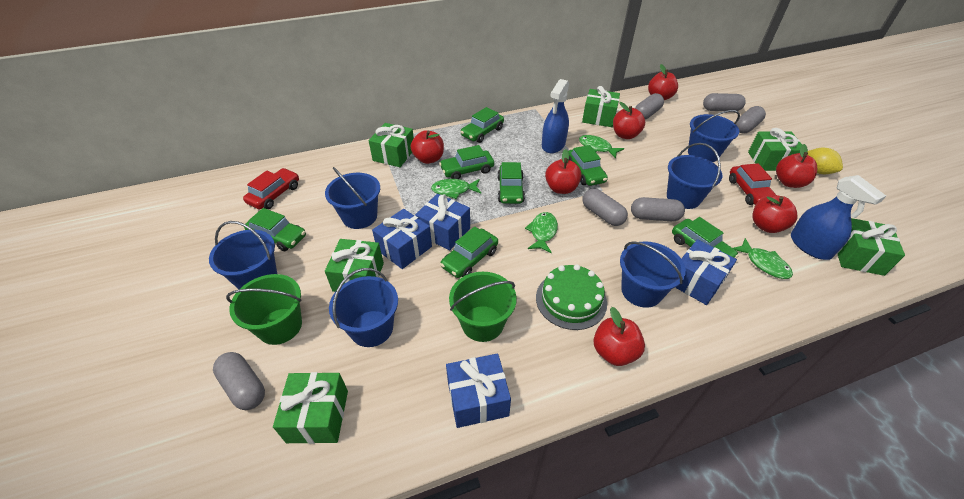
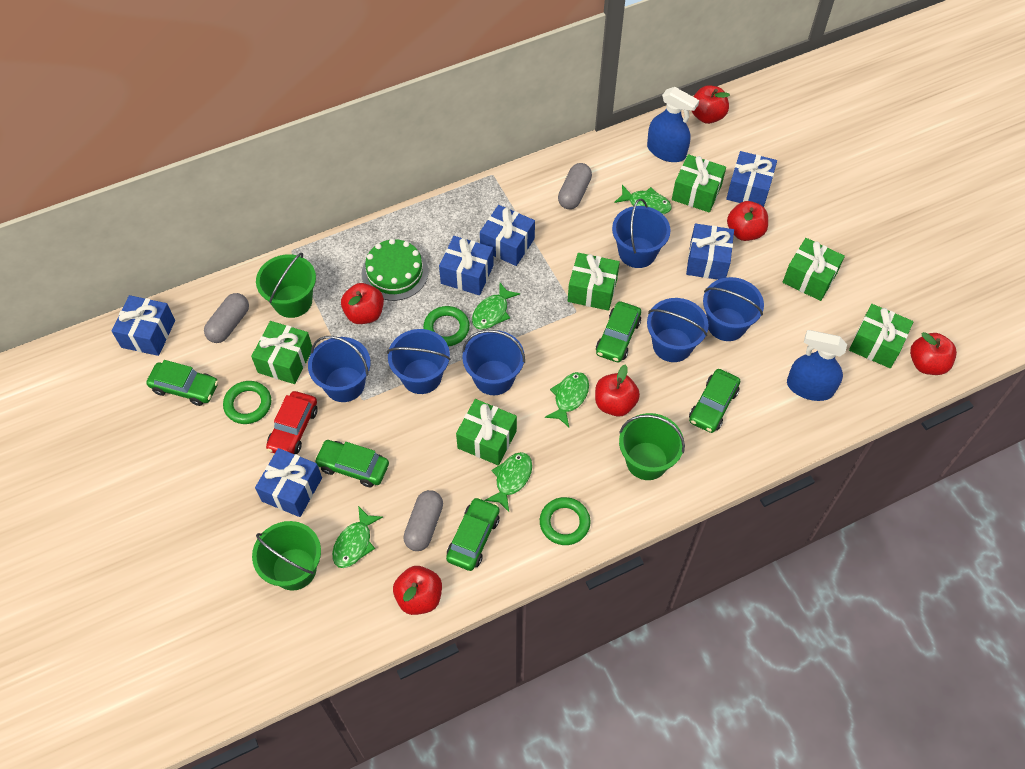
blue gift: [372,209,432,269] [415,194,470,250] [446,354,511,428] [675,239,737,305] = 4 -> [111,295,175,356] [255,448,322,517] [439,236,494,295] [480,205,535,266] [686,224,734,280] [726,151,777,207] = 6
green bucket: [226,274,302,345] [449,272,517,342] = 2 -> [252,521,321,591] [256,253,316,318] [619,413,685,480] = 3
green car: [244,208,306,251] [439,145,494,179] [440,226,498,278] [461,107,504,143] [497,162,525,204] [568,145,608,186] [672,217,739,258] = 7 -> [146,360,218,406] [314,440,389,487] [446,497,499,571] [596,301,641,362] [689,369,740,433] = 5
green fish: [431,179,481,199] [525,212,558,253] [579,135,624,159] [733,238,793,279] = 4 -> [332,506,383,568] [472,283,520,330] [484,452,532,512] [545,372,589,427] [614,185,672,214] = 5
green ring: none = 0 -> [223,381,271,424] [423,306,470,346] [540,497,591,545] = 3
grey capsule: [213,352,265,410] [583,189,628,226] [631,197,685,221] [635,93,664,120] [703,93,746,111] [736,106,766,134] = 6 -> [204,293,249,343] [403,490,443,551] [558,163,592,209] = 3
red apple: [411,130,444,164] [545,149,582,194] [593,307,645,366] [613,102,645,139] [648,64,678,100] [753,195,798,233] [776,144,817,188] = 7 -> [341,283,384,324] [393,566,442,615] [595,364,640,417] [692,85,730,124] [727,201,768,241] [910,332,957,375] = 6
red car: [243,168,299,209] [729,163,776,205] = 2 -> [266,391,318,454] = 1
yellow lemon: [807,148,843,174] = 1 -> none = 0

